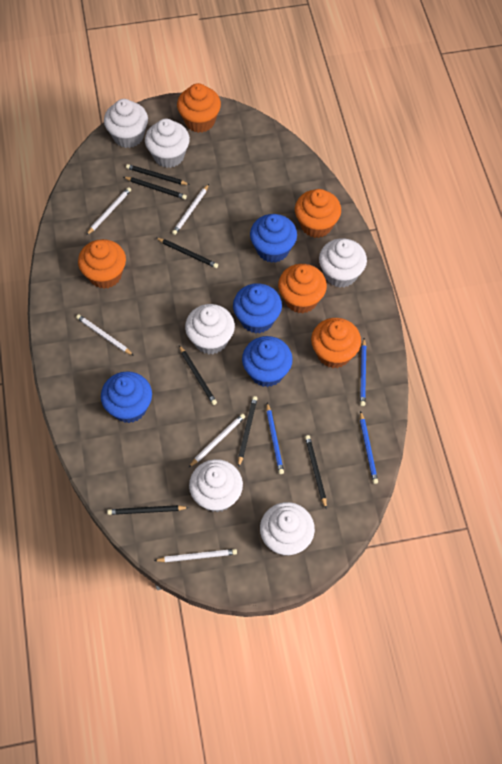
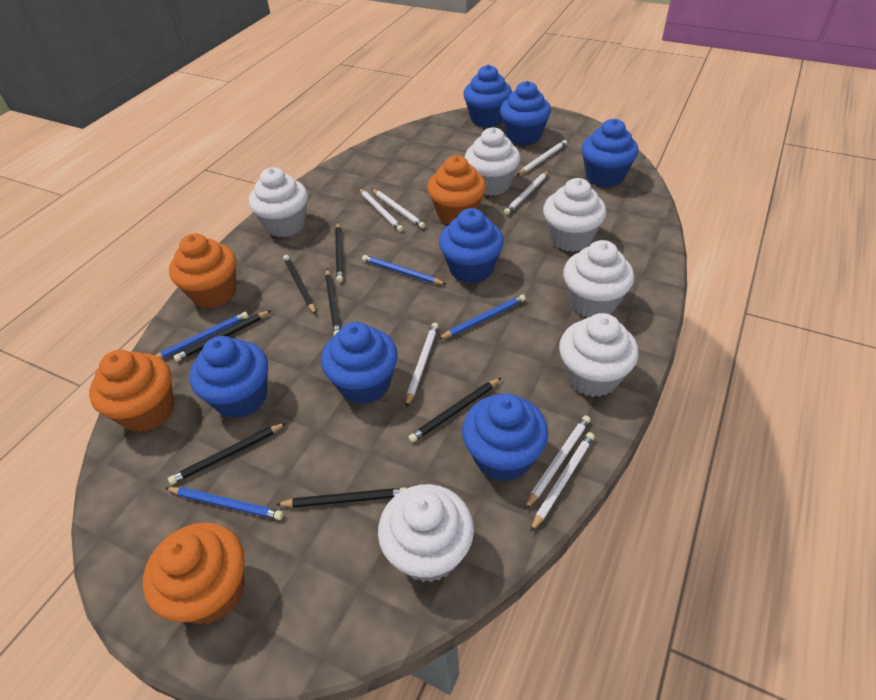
blue cupcake: [101,371,152,423] [233,283,282,334] [242,336,293,387] [250,214,297,263] = 4 -> [189,336,268,418] [321,322,398,404] [439,208,504,283] [462,393,549,482] [463,65,512,127] [500,81,551,146] [581,119,639,187] = 7
blue pencil: [266,403,284,474] [360,338,366,406] [360,411,378,484] = 3 -> [156,312,248,359] [166,487,283,520] [362,255,446,285] [438,295,526,339] = 4
orange cupcake: [78,239,126,289] [177,83,221,133] [278,264,327,313] [295,189,341,238] [311,318,361,368] = 5 -> [89,350,175,432] [143,523,245,624] [169,233,236,308] [427,155,486,224] = 4
white pencil: [76,314,134,356] [86,187,131,235] [154,549,237,562] [172,184,209,235] [188,414,245,468] = 5 -> [359,188,403,232] [372,189,425,228] [406,323,438,407] [504,171,549,215] [517,140,567,176] [525,415,591,509] [530,432,595,532] = 7

